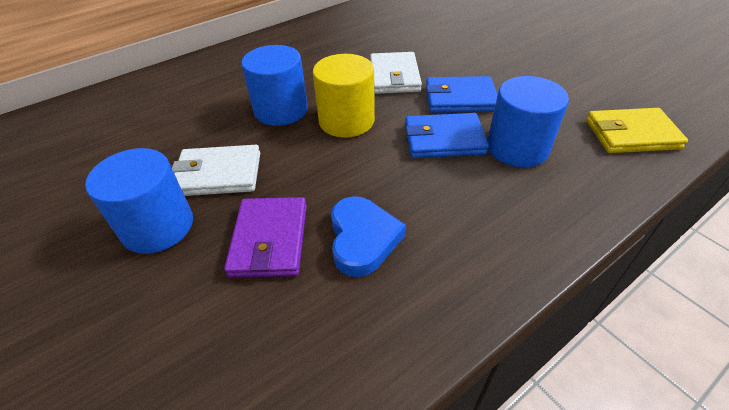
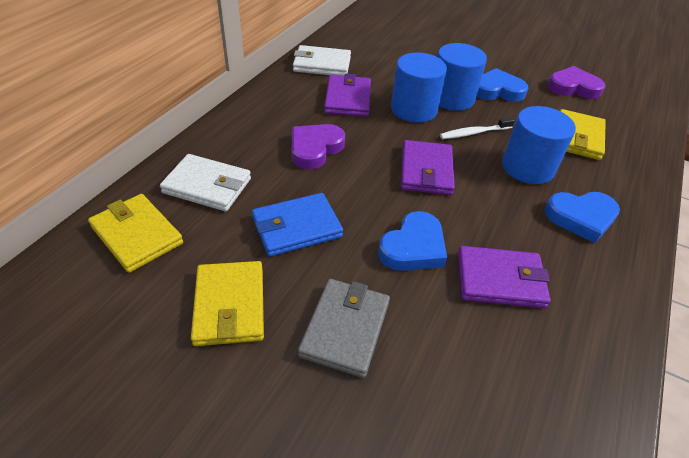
blue heart: [331,196,406,277] = 1 -> [378,211,447,271] [477,68,528,102] [544,192,620,243] = 3
blue wallet: [405,113,489,158] [426,76,498,113] = 2 -> [252,193,343,257] = 1
grey wallet: none = 0 -> [298,279,390,378] = 1
purple heart: none = 0 -> [292,124,345,170] [547,66,605,99] = 2
purple wallet: [224,197,307,278] = 1 -> [324,74,371,117] [401,140,455,195] [458,246,551,308] = 3
white toothbrush: none = 0 -> [440,117,515,139] = 1
yellow cylinder: [313,54,375,138] = 1 -> none = 0
yellow wallet: [586,108,688,153] = 1 -> [88,194,183,273] [191,261,264,346] [560,109,606,160] = 3

